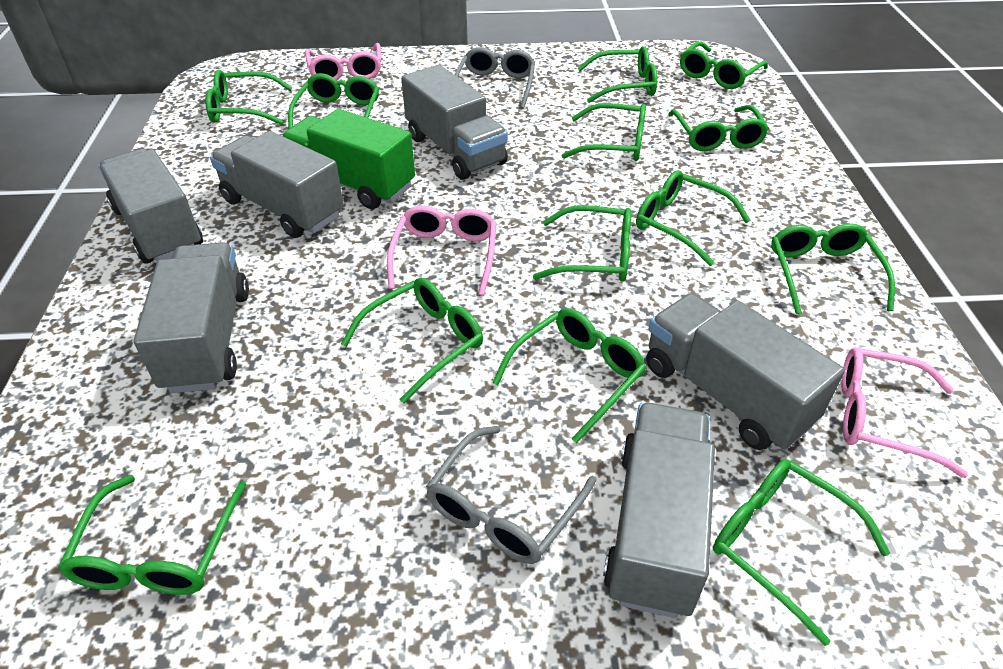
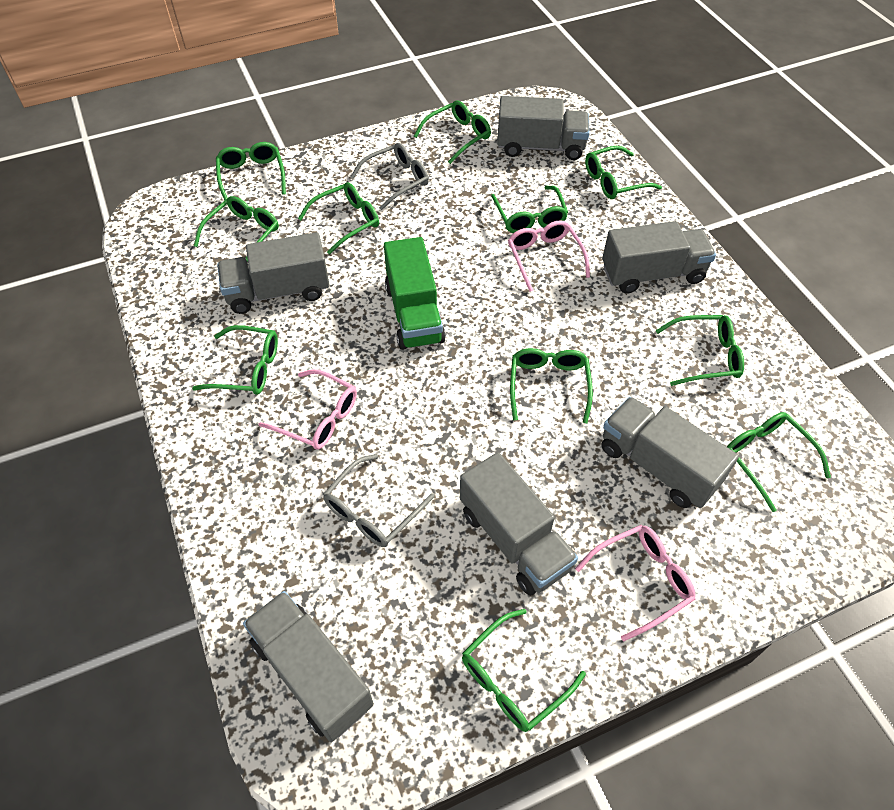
green glasses: [58,475,247,595] [205,70,292,125] [288,73,379,129] [341,278,483,403] [492,308,646,443] [533,205,632,281] [562,103,646,161] [577,46,658,103] [636,170,751,266] [668,105,769,151] [680,41,768,89] [713,459,890,646] [771,223,895,314] = 13 -> [192,325,278,395] [194,196,279,262] [216,142,286,201] [298,182,379,254] [414,100,491,164] [462,609,586,732] [491,186,568,233] [510,348,593,423] [585,146,662,199] [656,315,744,386] [727,412,831,512] = 11

